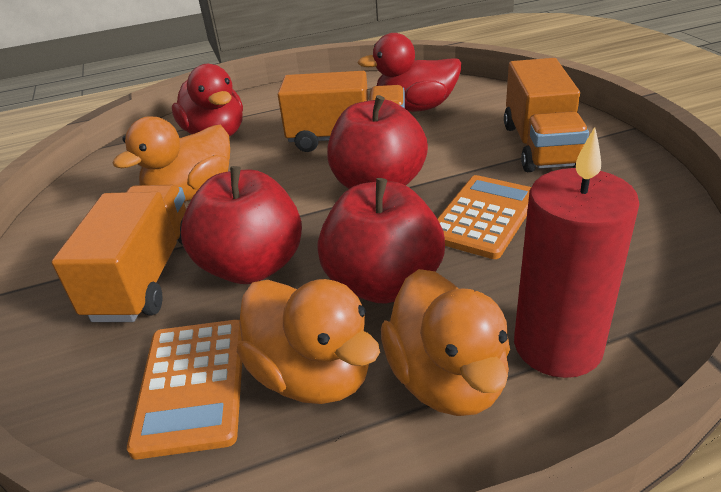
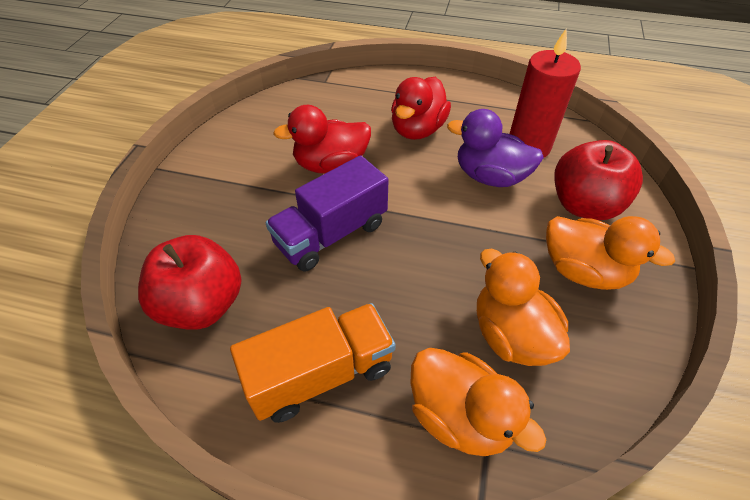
orange calculator: [127,320,242,459] [437,175,531,259] = 2 -> none = 0
orange truck: [52,185,186,322] [278,71,405,152] [504,58,589,172] = 3 -> [230,303,396,423] = 1
purple duck: none = 0 -> [447,109,544,187] = 1
purple truck: none = 0 -> [266,155,389,272] = 1
red apple: [181,166,302,284] [317,178,445,304] [327,95,428,189] = 3 -> [138,235,241,330] [554,140,643,220] = 2

